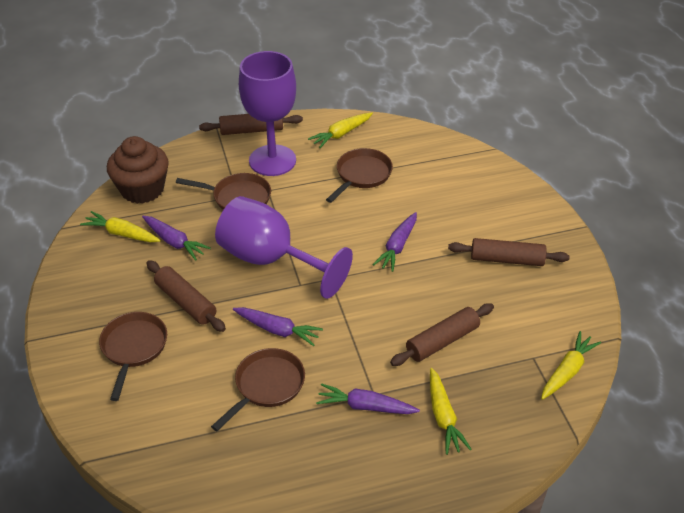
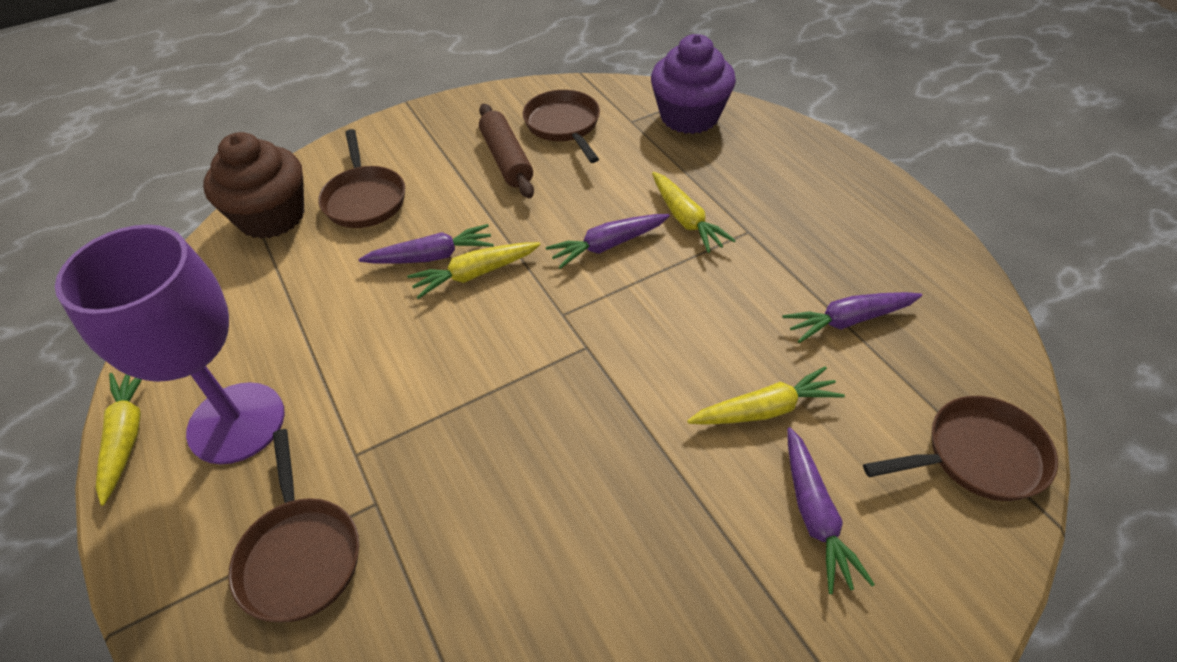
brown rolling pin: [146,260,226,332] [199,114,303,135] [390,303,494,366] [448,238,570,266] = 4 -> [479,104,534,198] = 1
purple cupcake: none = 0 -> [651,34,736,134] = 1
purple goblet: [215,196,353,299] [239,51,296,176] = 2 -> [55,224,285,464] = 1

